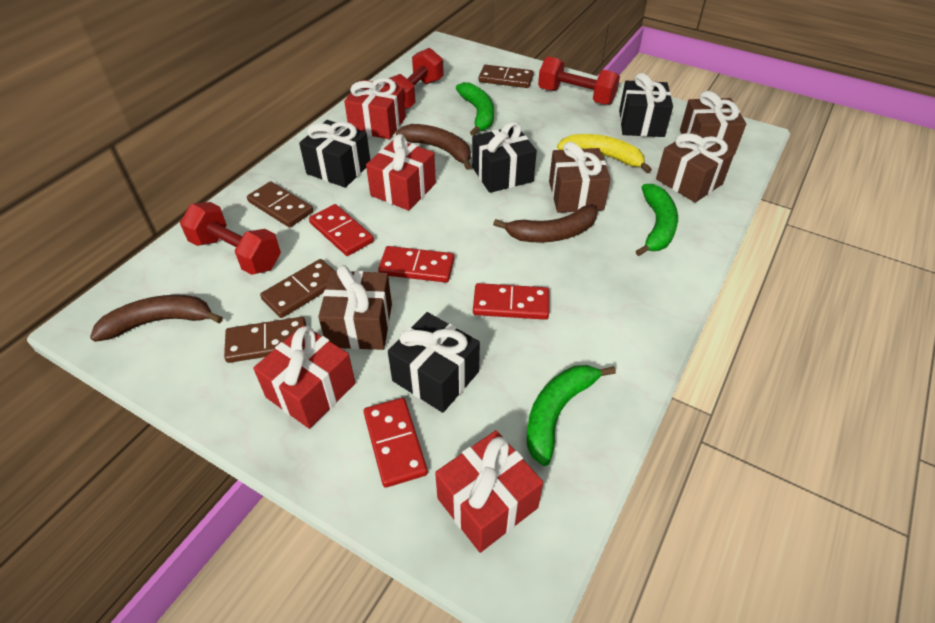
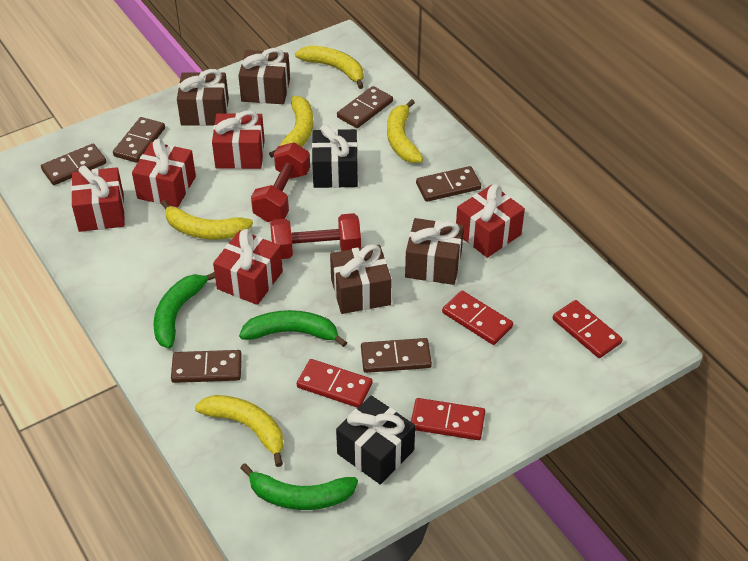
black gift: [299,120,370,188] [388,312,480,413] [472,121,537,193] [619,73,673,137] = 4 -> [312,124,358,188] [336,395,415,485] = 2
brown banana: [90,295,223,342] [396,124,471,170] [493,205,598,243] = 3 -> none = 0
brown domino: [224,317,306,363] [247,181,313,227] [260,259,335,318] [479,65,534,88] = 4 -> [41,144,106,185] [113,117,165,163] [171,350,242,383] [337,86,393,128] [361,338,432,373] [416,166,481,202] = 6
red dumbbell: [180,202,281,275] [383,48,444,109] [538,56,620,105] = 3 -> [251,142,310,222] [270,213,361,259] = 2
red gift: [253,325,355,429] [344,78,406,139] [366,134,436,211] [435,430,543,553] = 4 -> [71,166,125,232] [132,139,196,207] [212,110,265,169] [213,229,283,305] [456,184,525,258] = 5
yellow banana: [557,134,652,173] = 1 -> [161,200,253,239] [195,395,284,467] [269,96,313,158] [295,45,364,89] [387,99,424,163] = 5

